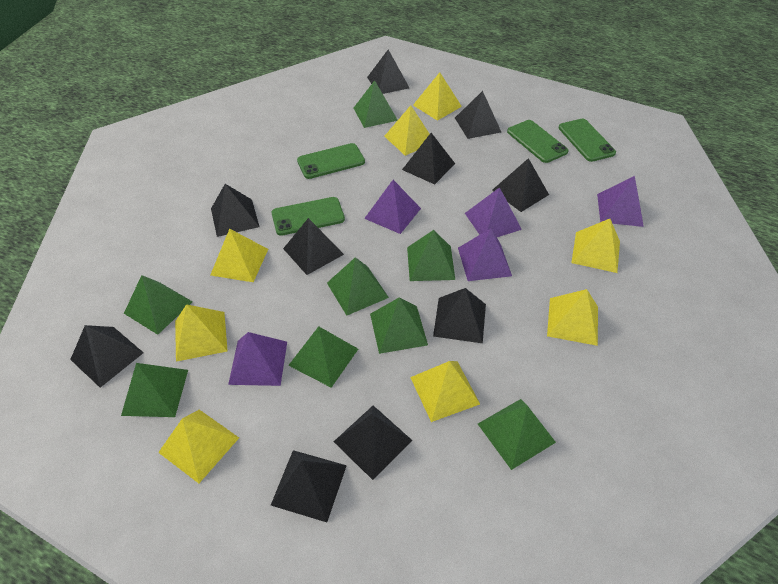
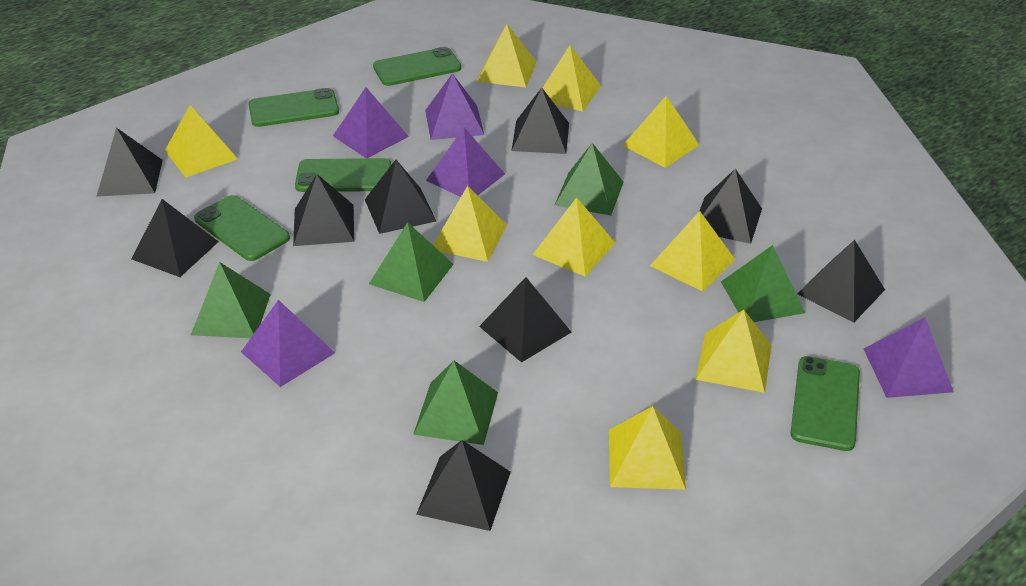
black pyramid: [70,325,144,388] [211,184,260,237] [271,450,347,522] [283,218,344,275] [334,405,413,480] [367,50,409,94] [402,133,455,185] [433,288,486,343] [455,91,501,139] [492,158,549,212] = 10 -> [96,128,163,197] [131,199,219,277] [293,174,354,246] [365,160,436,234] [416,440,511,531] [479,277,572,363] [511,88,569,154] [699,168,762,244] [797,240,885,323] = 9
green phone: [271,197,345,236] [297,143,365,179] [507,120,569,163] [559,119,616,162] = 4 -> [194,195,290,261] [248,88,339,127] [295,158,391,192] [373,47,461,86] [791,356,860,451] = 5
green pyramid: [121,363,188,417] [124,275,193,335] [288,326,358,388] [327,257,389,316] [354,80,398,128] [370,297,428,354] [407,230,455,281] [478,399,556,470] = 8 -> [191,262,271,338] [369,222,454,302] [413,360,498,445] [554,143,624,216] [721,245,805,322] = 5
yellow pyramid: [158,410,239,483] [175,304,228,362] [210,228,268,282] [384,105,430,156] [410,361,480,422] [413,72,462,121] [547,289,598,346] [571,219,620,273] = 8 -> [165,105,238,177] [433,186,507,262] [477,24,537,87] [533,197,615,277] [543,45,601,112] [609,406,686,490] [623,96,699,168] [650,211,735,292] [695,310,772,393] = 9

